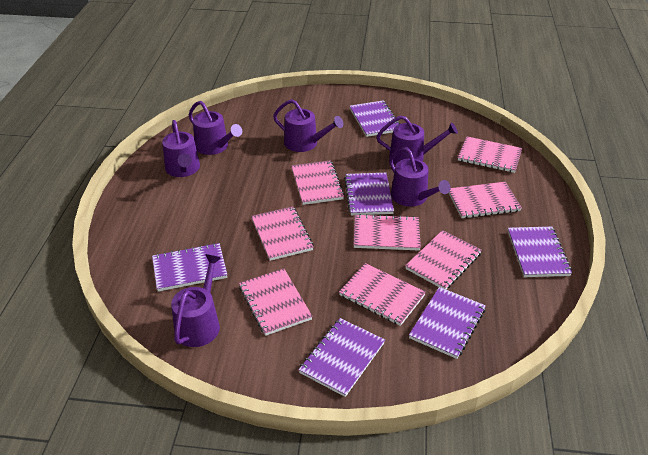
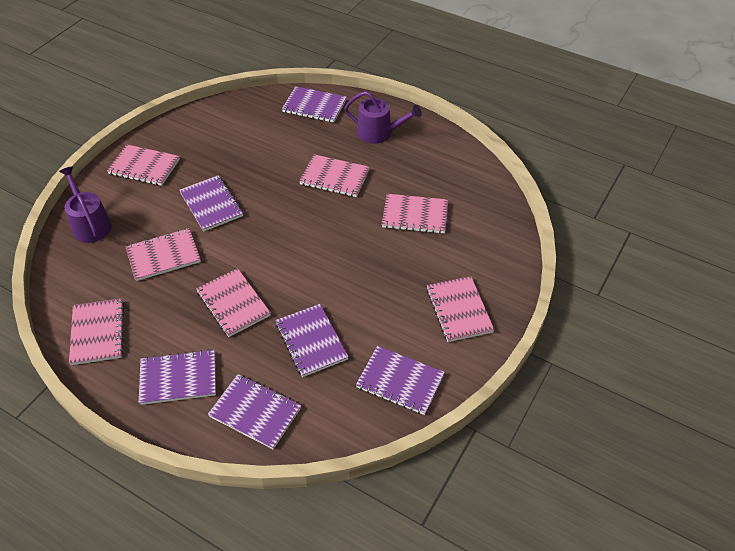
pink notebook: [239,269,313,336] [251,206,314,261] [291,160,345,205] [339,263,426,326] [354,214,421,251] [405,230,482,289] [449,182,522,218] [458,136,522,173] = 8 -> [69,298,124,365] [107,145,180,186] [125,228,201,281] [196,268,271,337] [299,154,370,197] [382,194,448,234] [426,276,494,342] = 7
purple watering can: [162,120,200,177] [171,254,221,347] [189,101,242,155] [273,99,343,152] [376,116,458,165] [389,148,451,207] = 6 -> [59,166,112,243] [344,91,422,144] = 2

